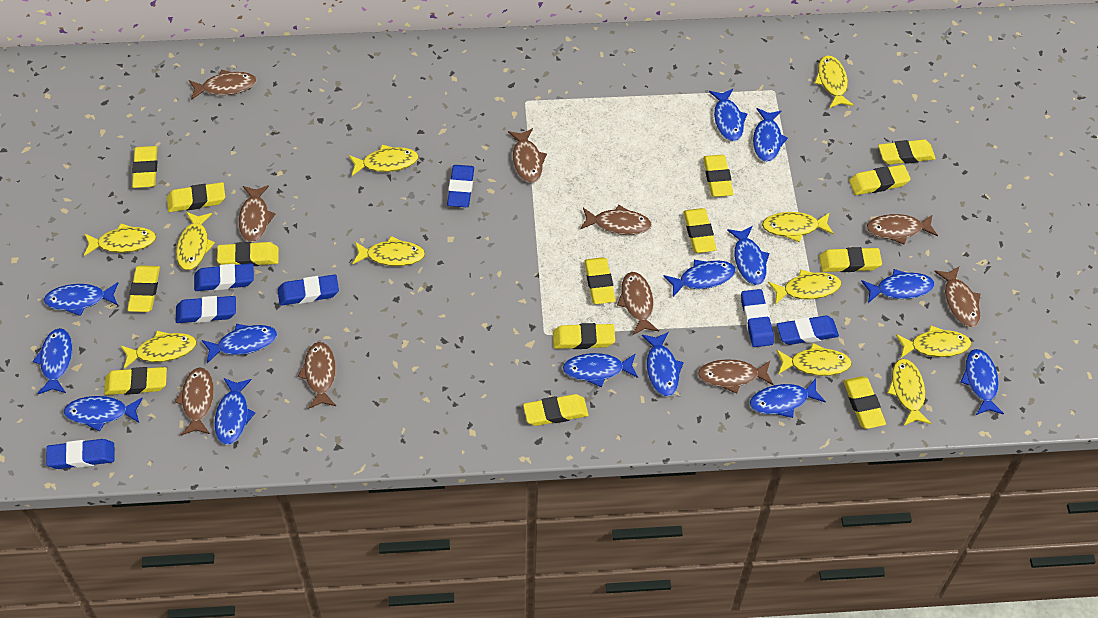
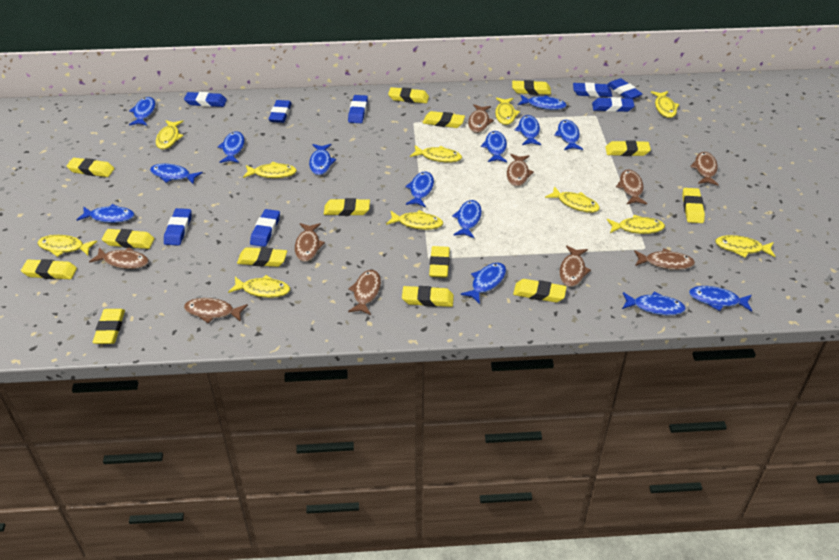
blue eraser: [46,439,114,469] [176,296,236,323] [194,263,254,291] [278,275,339,306] [447,165,474,207] [741,289,774,347] [777,315,839,345] = 7 -> [164,208,192,245] [184,92,227,107] [250,209,280,247] [269,100,292,123] [348,95,368,123] [573,82,612,97] [592,97,634,112] [607,78,642,99] = 8

